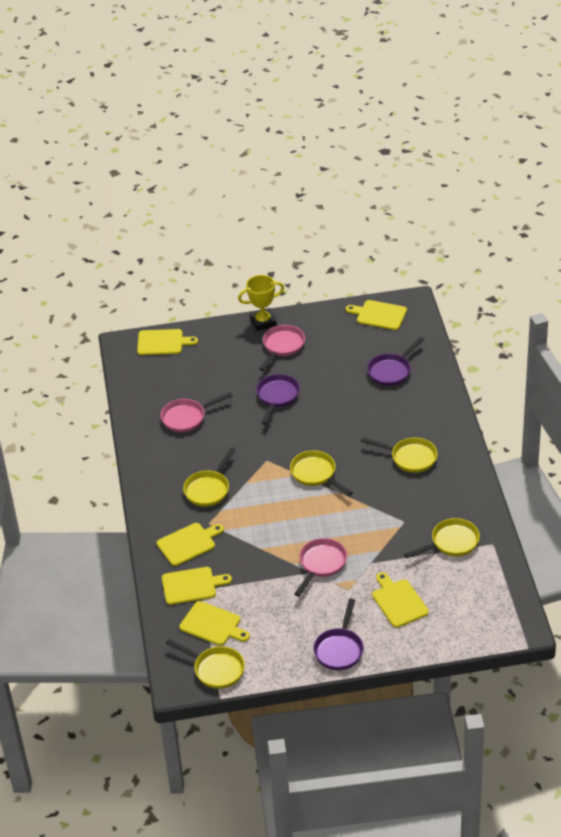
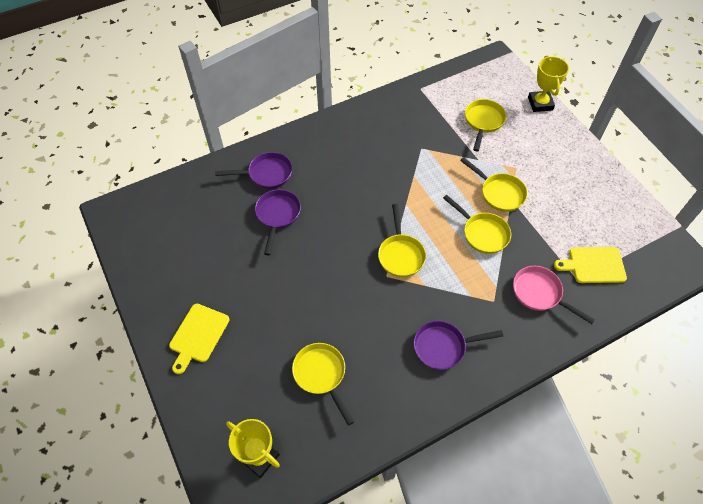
pink pan: [161,392,233,432] [259,325,305,371] [294,538,347,596] = 3 -> [513,266,595,324] = 1
yellow cutting board: [137,329,198,355] [157,523,224,566] [162,567,232,605] [179,601,250,646] [346,300,407,330] [372,572,429,628] = 6 -> [169,304,229,374] [554,247,627,283] = 2
yellow trophy: [238,275,284,331] = 1 -> [226,419,280,478] [528,55,569,112] = 2

